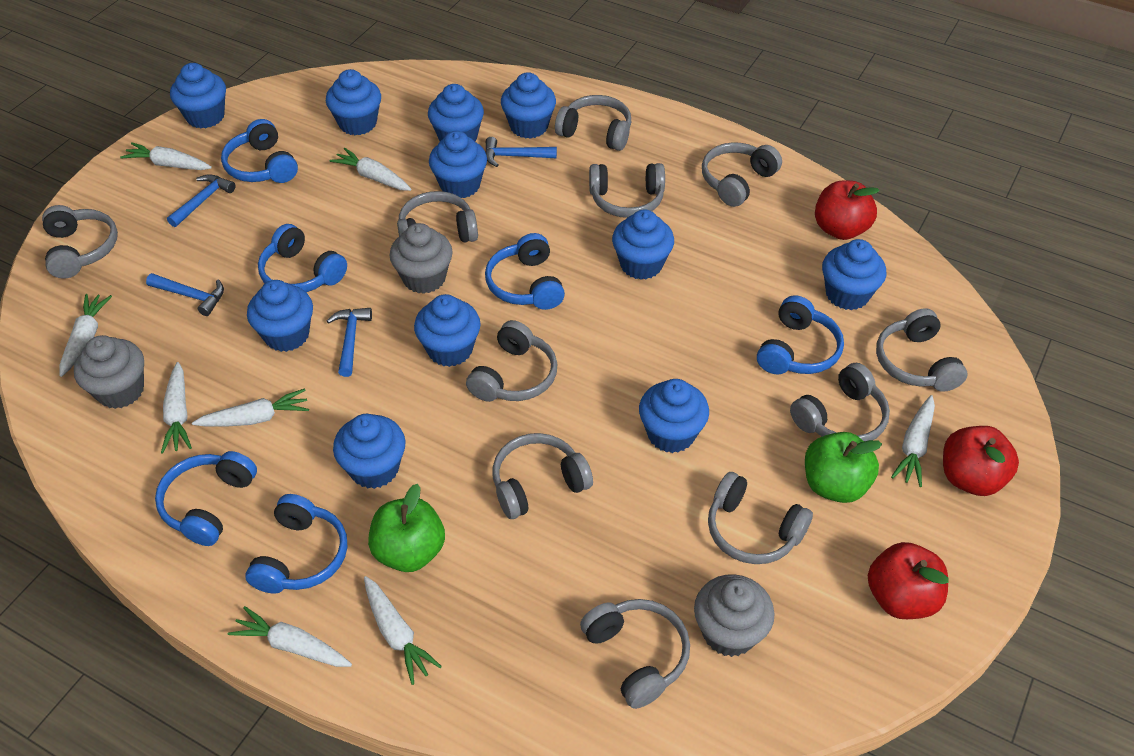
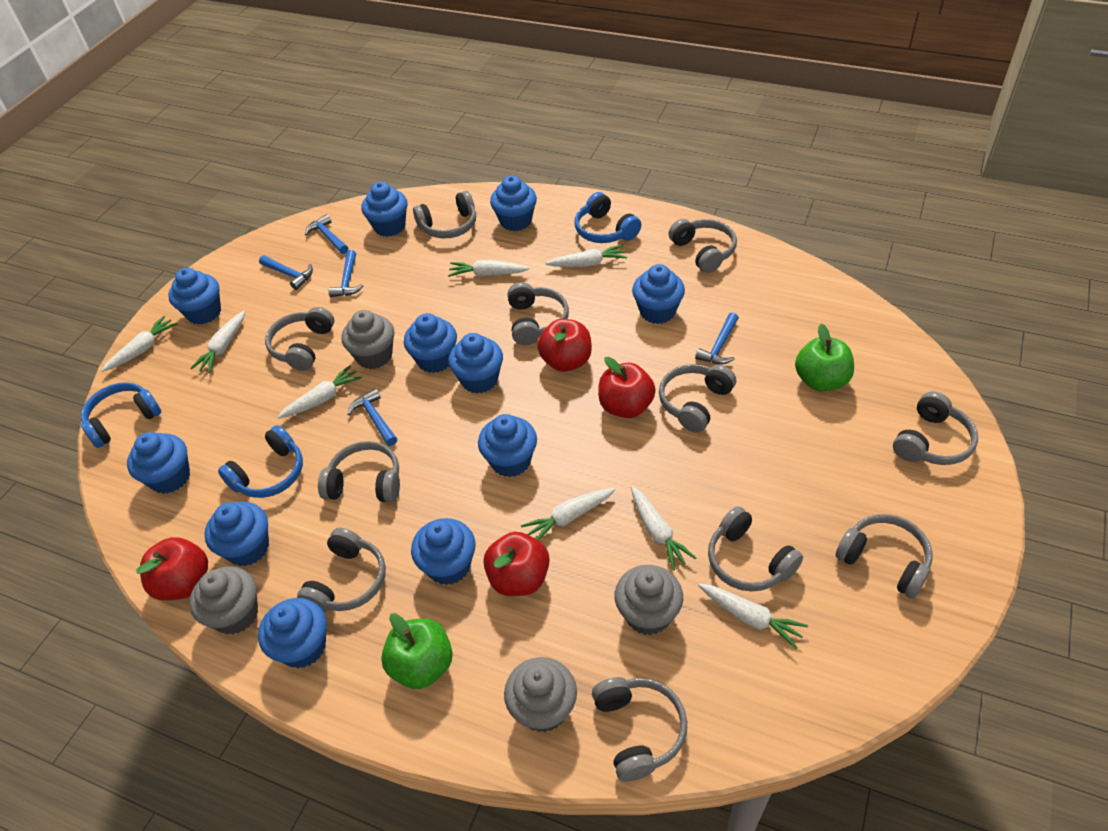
blue hammer: [146,273,224,316] [167,174,236,227] [327,308,372,377] [485,137,557,167] = 4 -> [259,255,313,290] [305,214,348,254] [328,250,364,297] [347,388,397,446] [695,312,739,365] = 5
blue headphones: [155,451,257,546] [221,119,298,183] [245,494,347,594] [258,224,347,292] [485,233,565,310] [757,295,844,375] = 6 -> [81,382,161,448] [218,425,303,498] [575,192,641,243] = 3
grey cupcake: [74,335,144,409] [389,223,453,294] [694,574,774,657] = 3 -> [189,566,258,635] [342,310,394,369] [504,657,577,732] [615,565,683,635] = 4
red apple: [815,180,880,240] [868,542,949,619] [943,426,1019,496] = 3 -> [136,537,208,601] [483,532,550,596] [537,319,592,372] [598,357,656,418] = 4

